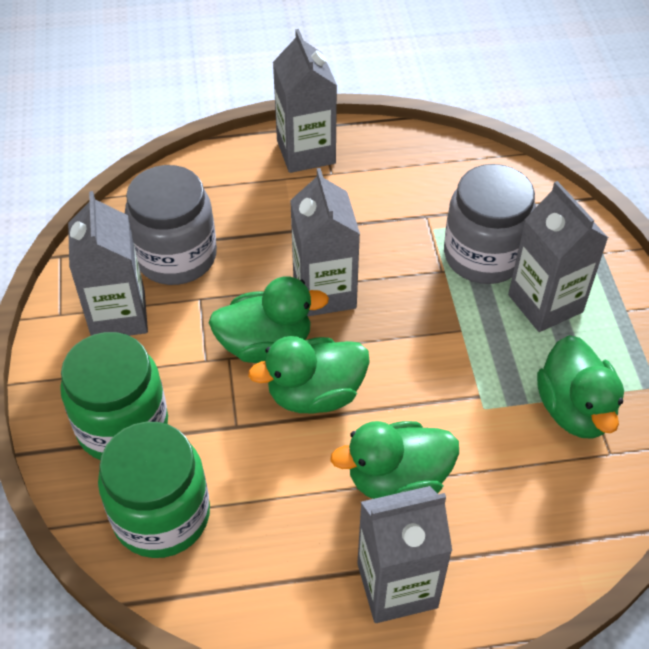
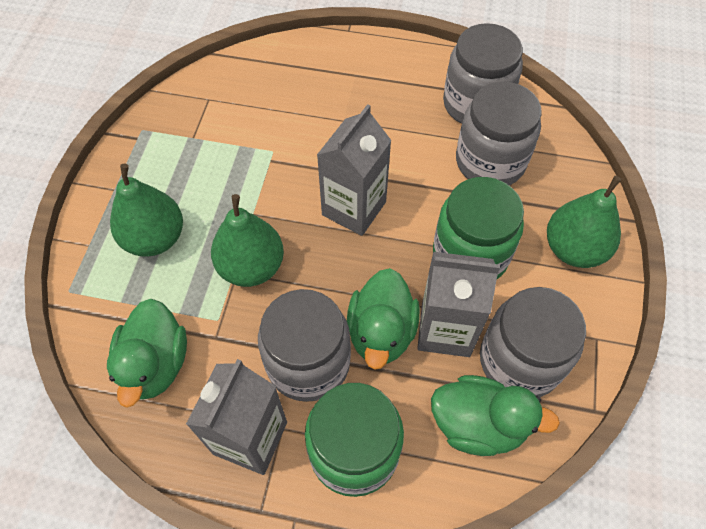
green duck: [209,276,329,363] [248,336,370,413] [330,421,459,499] [537,335,624,439] = 4 -> [107,299,187,408] [347,268,420,370] [431,375,560,456] = 3
green pear: none = 0 -> [110,164,183,257] [211,194,284,287] [547,176,622,268] = 3
grey carton: [68,191,148,336] [273,29,337,173] [290,168,360,316] [357,486,452,623] [508,181,608,332] = 5 -> [186,359,287,475] [317,104,392,236] [417,252,500,357] = 3
grey jar: [125,165,217,285] [444,164,536,284] = 2 -> [258,289,351,402] [443,23,523,124] [456,82,542,185] [480,287,586,397] = 4

